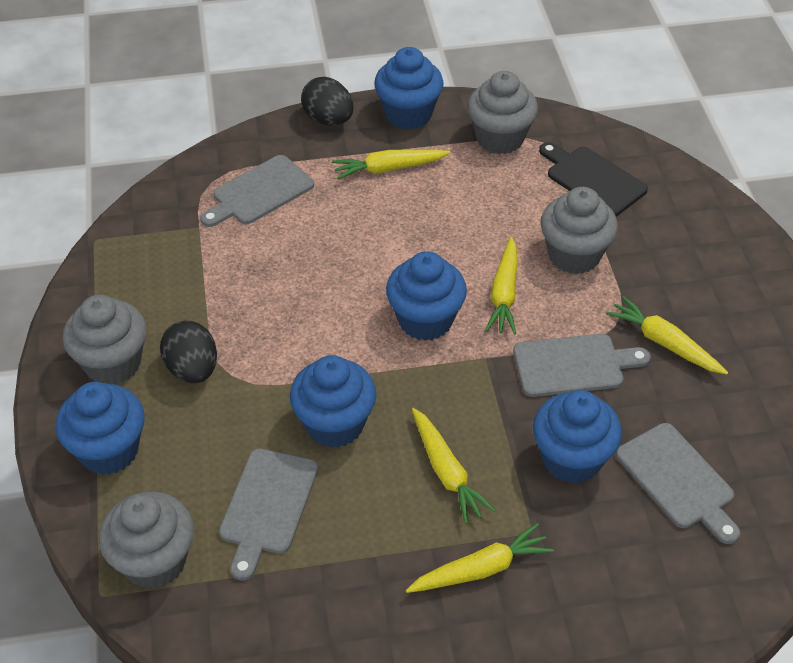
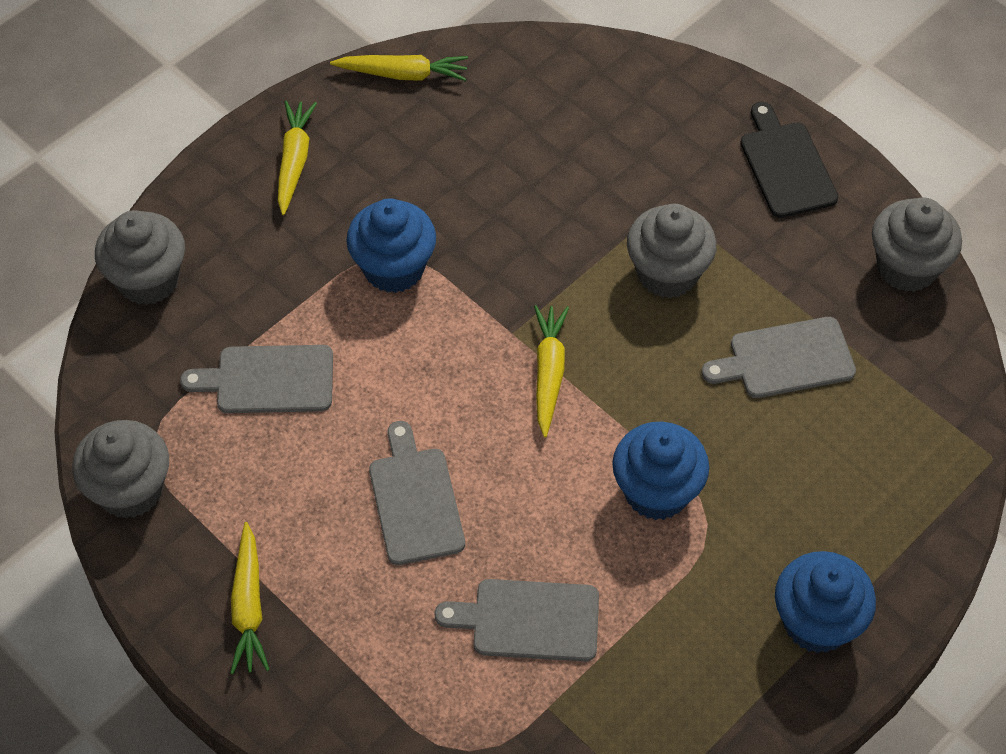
black egg: [160,320,217,383] [301,77,354,126] = 2 -> none = 0
blue cupcake: [55,382,145,475] [290,355,376,448] [374,47,444,129] [386,251,467,341] [533,390,622,484] = 5 -> [346,198,436,293] [612,422,709,520] [775,551,876,653] = 3
yellow carrot: [332,150,450,179] [406,523,554,593] [412,408,496,524] [485,237,517,335] [606,296,728,374] = 5 -> [230,522,270,674] [278,101,317,215] [330,55,468,81] [534,305,569,438] = 4

